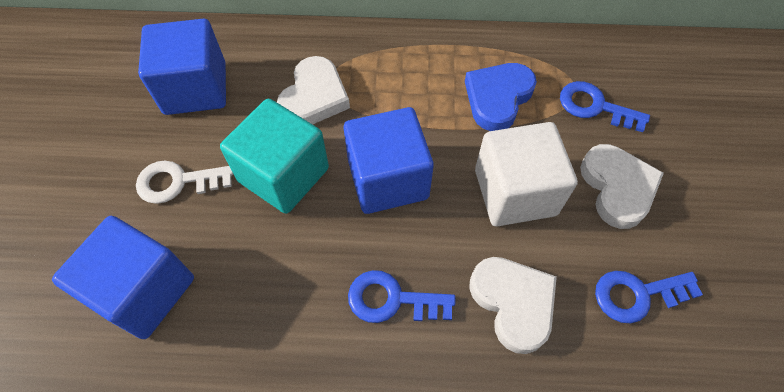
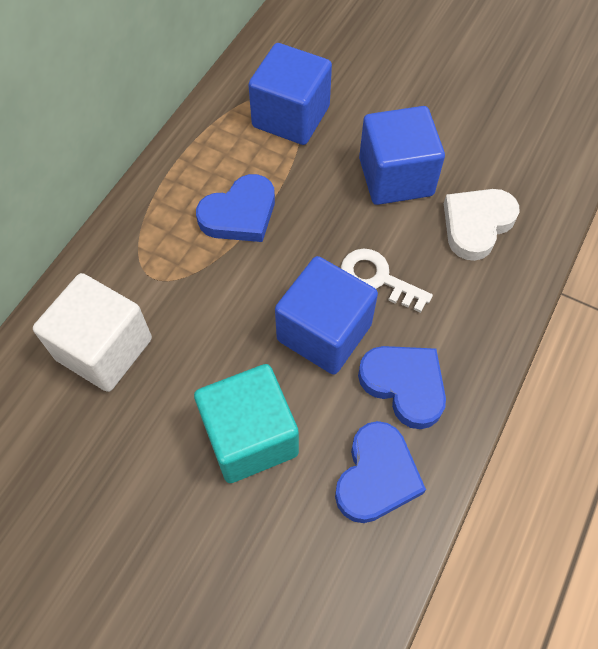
blue heart: [465,63,537,131] = 1 -> [196,174,275,242] [335,421,426,523] [358,346,446,429] = 3
blue key: [348,270,455,323] [560,81,650,132] [595,271,703,323] = 3 -> none = 0
white heart: [277,56,350,124] [469,257,557,354] [580,144,664,229] = 3 -> [444,189,520,261] = 1

